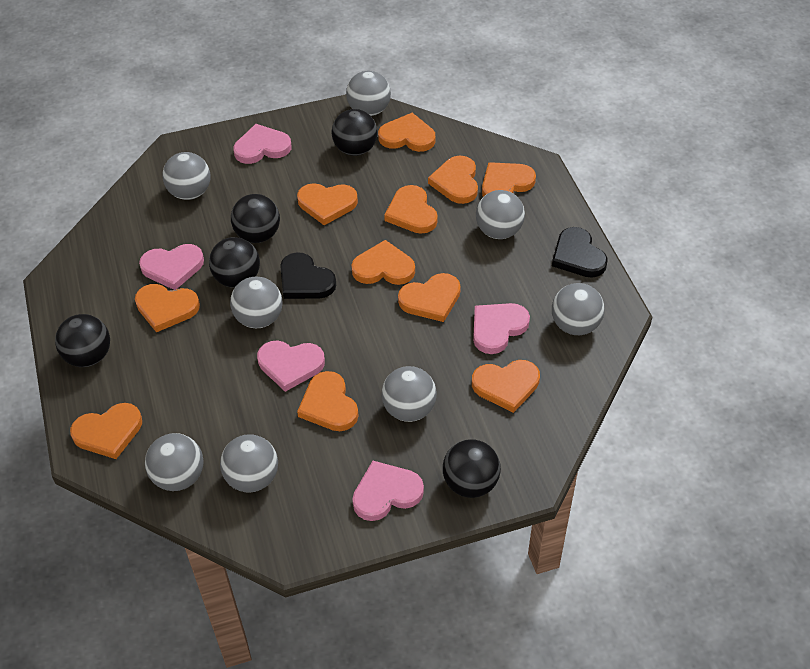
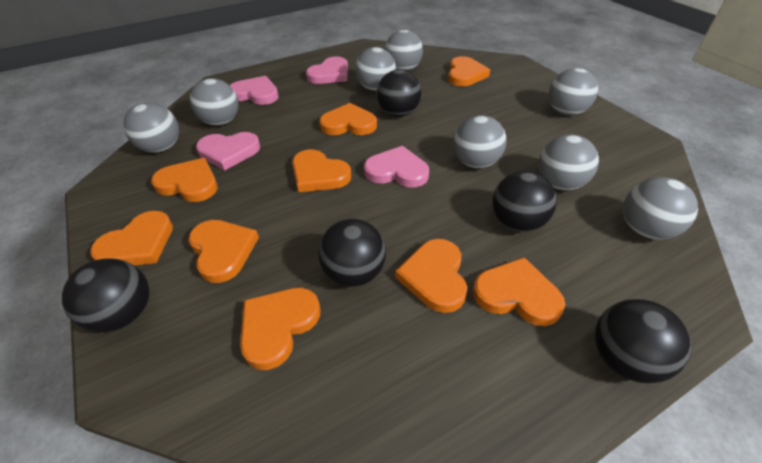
black heart: [280,252,336,299] [552,227,608,278] = 2 -> none = 0
orange heart: [70,403,142,459] [135,284,200,332] [297,183,358,225] [297,371,359,431] [351,240,415,285] [378,113,435,152] [384,185,438,234] [398,273,461,322] [428,156,478,204] [472,360,540,413] [482,162,536,197] = 11 -> [90,211,173,265] [151,158,218,202] [189,220,259,283] [240,288,320,370] [292,149,351,192] [319,103,377,135] [395,239,467,313] [448,56,490,86] [473,257,565,326] = 9
pink heart: [139,244,204,290] [233,124,292,164] [257,340,325,392] [352,461,424,521] [473,303,530,354] = 5 -> [196,132,260,171] [230,76,279,105] [306,56,348,84] [364,146,429,187] = 4

